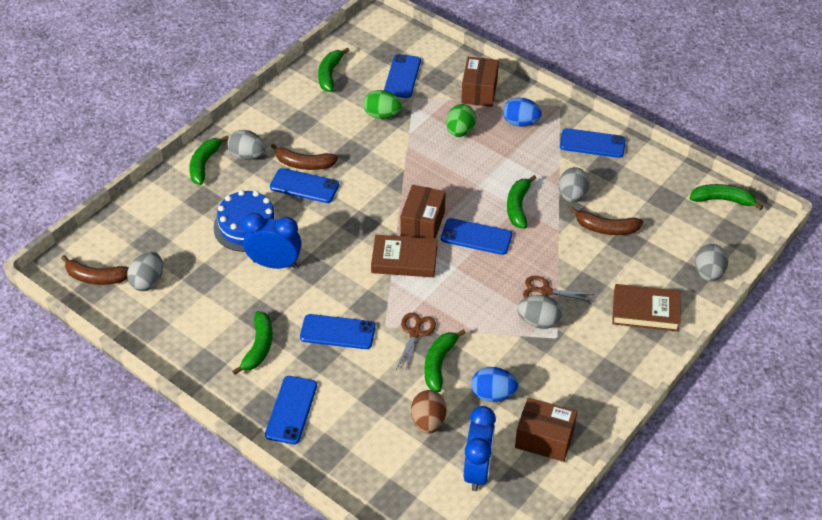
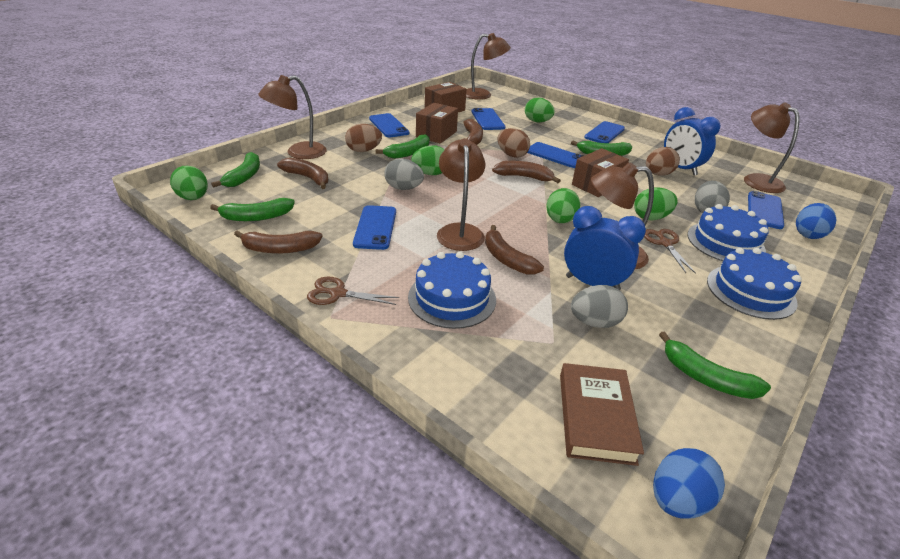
blue cake: [213,190,280,252] = 1 -> [408,251,496,329] [687,204,768,261] [707,248,802,320] = 3
brown banana: [61,255,129,285] [271,144,338,170] [570,207,643,235] = 3 -> [234,231,323,254] [277,158,328,189] [463,119,483,145] [485,225,544,275] [492,161,561,183] = 5
brown book: [371,235,438,277] [612,284,680,331] = 2 -> [560,363,644,466] = 1
brown egg: [411,390,446,434] = 1 -> [345,124,382,152] [497,128,530,158] [646,147,680,176] = 3
brown lamp: none = 0 -> [258,75,327,159] [437,138,485,251] [466,33,511,100] [591,162,654,269] [744,102,800,193] = 5
green banana: [189,136,229,185] [232,311,273,375] [318,47,350,92] [424,329,466,392] [507,175,536,229] [690,184,763,210] = 6 -> [210,198,295,221] [211,152,260,188] [376,134,429,159] [571,140,632,156] [659,331,771,399] = 5
green egg: [364,90,402,119] [446,104,476,137] = 2 -> [170,166,208,200] [411,145,445,175] [525,98,555,122] [546,188,580,223] [634,187,678,220] = 5
grey egg: [127,252,163,291] [227,130,265,160] [517,295,562,329] [559,167,590,202] [695,244,728,282] = 5 -> [384,158,424,190] [571,285,628,328] [695,181,730,213] = 3

